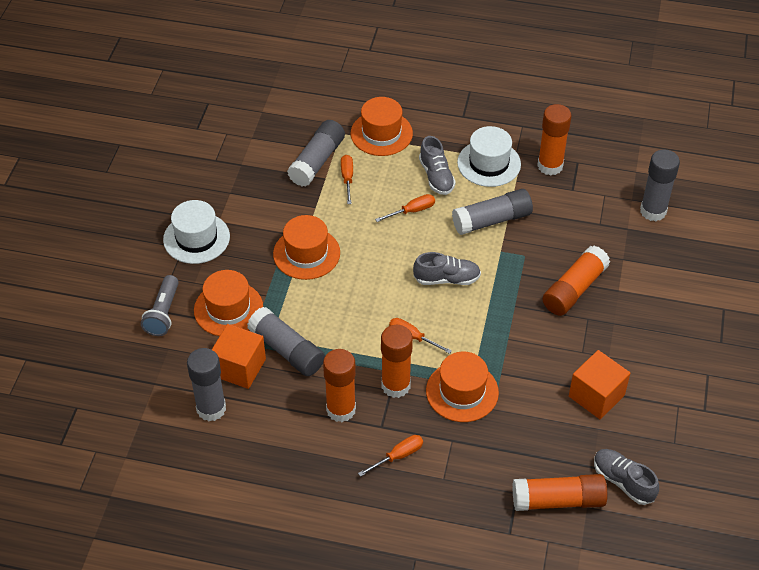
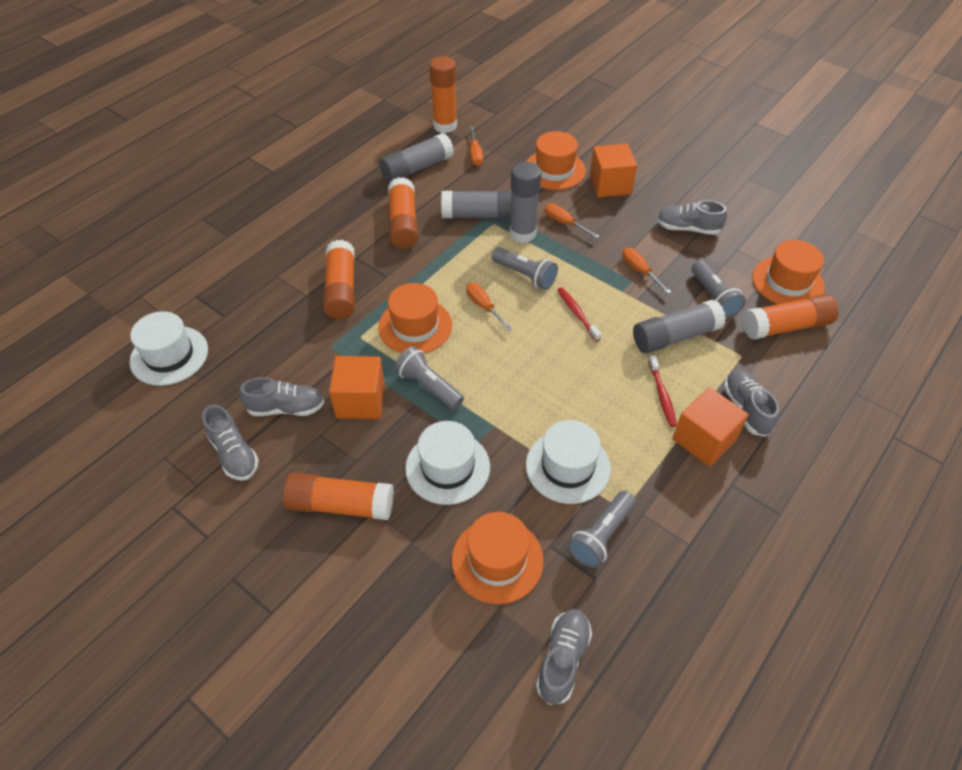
grey flashlight: [141,275,179,336] = 1 -> [394,346,464,410] [492,247,558,290] [568,491,636,568] [692,260,746,318] = 4
grey glue stick: [187,348,226,421] [247,307,325,376] [287,120,345,187] [452,189,533,235] [640,149,680,221] = 5 -> [379,133,454,183] [441,190,512,219] [509,162,541,243] [633,300,726,354] = 4
grey shoe: [413,252,481,285] [419,136,456,195] [594,449,659,505] = 3 -> [202,405,259,481] [239,377,324,416] [536,609,592,705] [657,200,727,235] [724,369,779,437] = 5
orange cube: [212,324,266,389] [569,350,630,419] = 2 -> [329,356,385,419] [590,144,637,197] [672,387,749,467] = 3
red toothbrush: none = 0 -> [558,287,602,342] [648,355,677,427] = 2
white hat: [163,200,230,264] [457,126,521,187] = 2 -> [130,311,208,386] [405,421,490,505] [526,420,611,504] = 3

